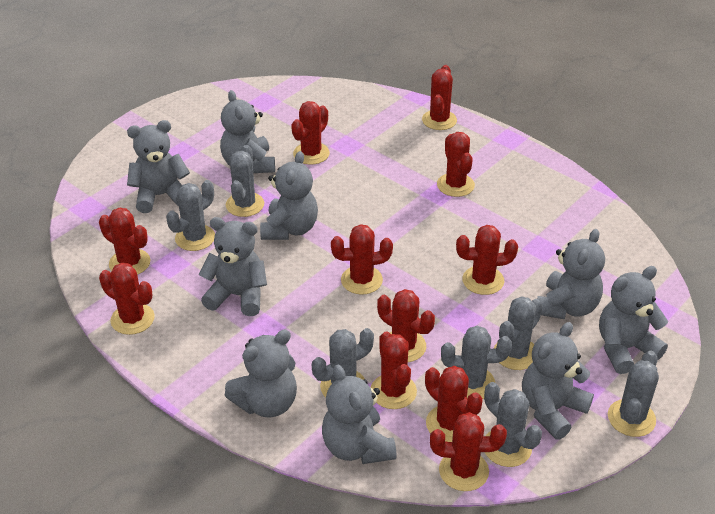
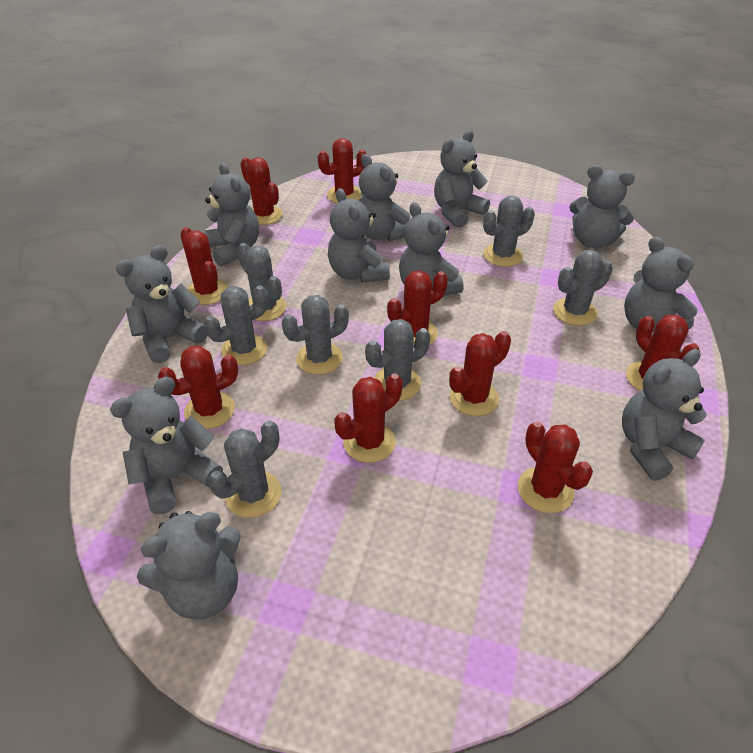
grey teddy bear: [127,120,190,213] [198,217,267,316] [220,90,275,173] [225,330,297,418] [260,151,318,240] [322,365,397,464] [522,322,594,440] [537,229,605,319] [599,266,668,374] = 9 -> [110,377,223,514] [116,245,207,363] [137,511,241,620] [203,163,259,267] [328,188,390,283] [359,154,411,241] [399,202,464,296] [434,130,490,228] [569,165,635,248] [622,349,707,481] [624,236,698,332] = 11
red cactus: [99,208,150,275] [99,263,155,335] [291,101,330,165] [331,224,393,295] [371,331,417,409] [377,289,435,362] [422,65,457,130] [425,366,483,442] [430,412,507,491] [437,132,475,197] [456,225,518,295] = 11 -> [158,346,238,429] [180,227,228,305] [240,157,283,225] [318,138,366,203] [334,373,403,463] [387,270,448,345] [449,331,511,416] [518,421,593,513] [626,315,700,391] = 9

